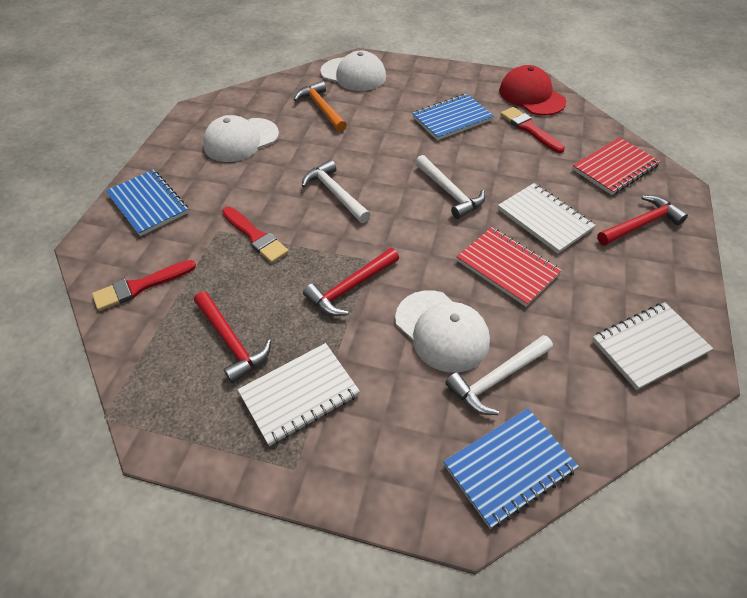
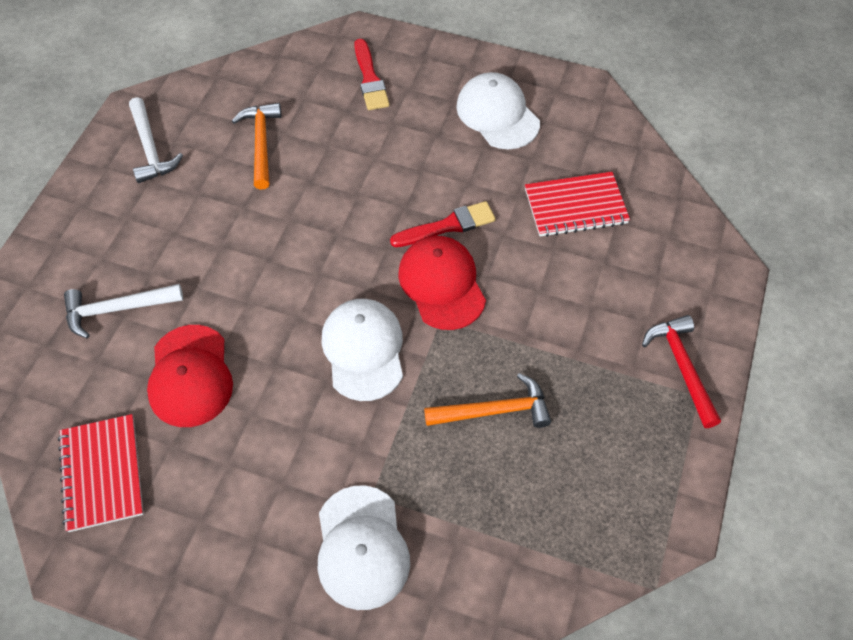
blue notebook: [106,169,189,236] [412,94,494,140] [443,408,579,529] = 3 -> none = 0
orange hammer: [294,81,347,132] = 1 -> [232,103,281,190] [424,373,551,428] = 2
red brush: [92,260,196,311] [222,207,289,263] [500,107,565,153] = 3 -> [354,39,390,110] [390,201,496,247] = 2
red cap: [499,65,566,116] = 1 -> [147,325,233,427] [398,236,486,330] = 2
red hammer: [194,292,271,383] [303,248,399,316] [597,195,688,246] = 3 -> [642,315,721,428] = 1
white hammer: [302,160,371,223] [415,155,485,219] [445,335,553,415] = 3 -> [64,284,183,338] [129,97,183,183] = 2
white notebook: [238,343,360,446] [498,183,596,254] [592,302,713,390] = 3 -> none = 0

